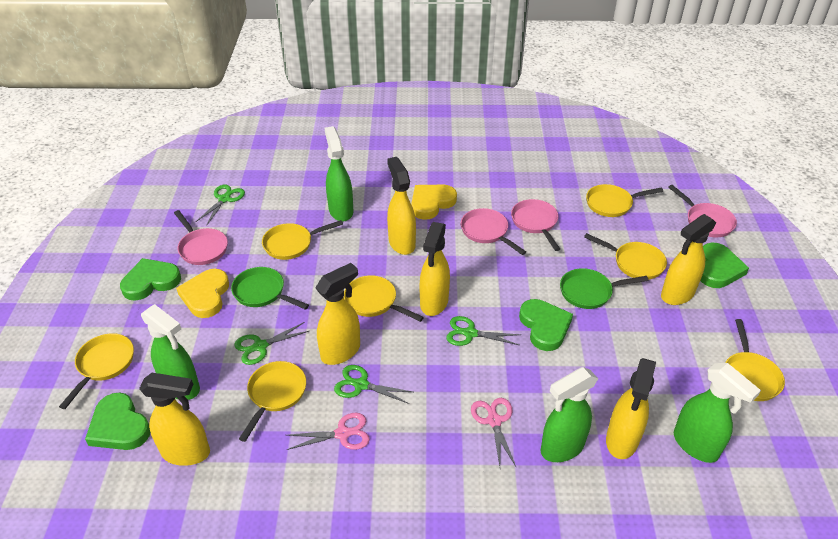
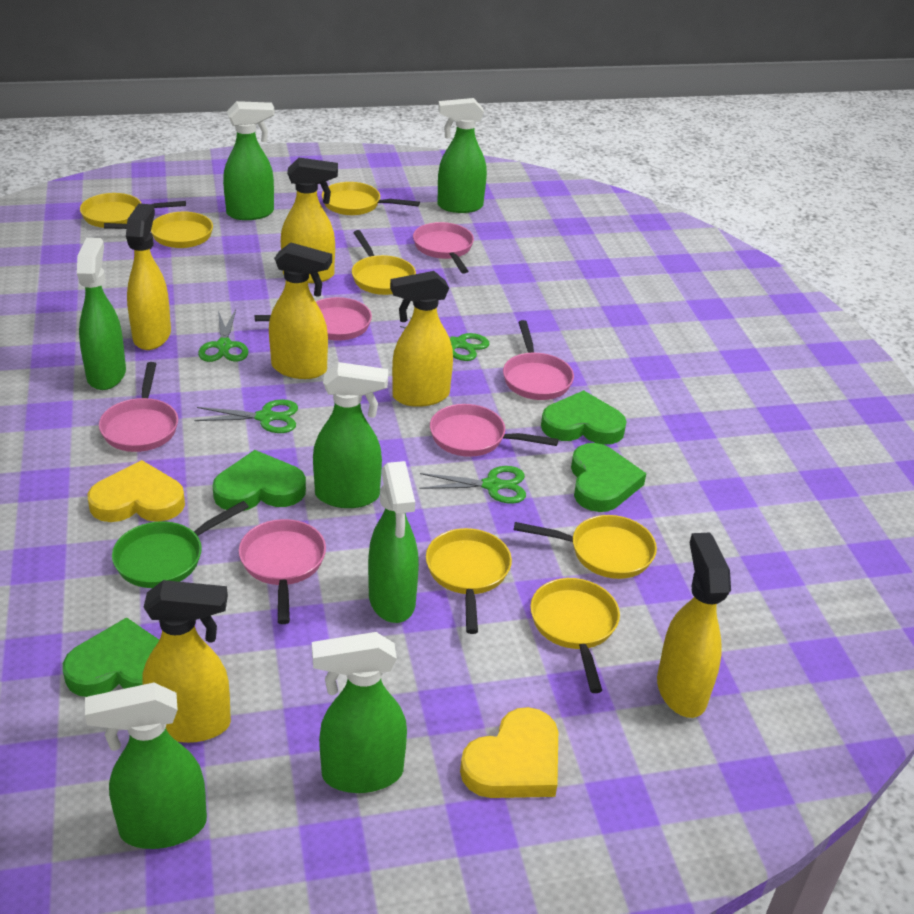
green pan: [231,267,309,310] [560,268,648,309] = 2 -> [112,501,249,588] = 1
green spray bottle: [141,304,200,400] [325,126,353,222] [541,367,598,462] [674,363,761,463] = 4 -> [77,238,126,390] [85,683,207,849] [223,101,275,220] [312,632,407,793] [313,362,388,508] [368,461,419,623] [437,98,487,213] = 7
pink pan: [174,210,228,265] [461,208,526,255] [511,199,560,251] [668,185,737,237] = 4 -> [99,362,178,452] [239,519,326,624] [255,297,372,341] [413,222,474,274] [430,404,559,457] [503,320,574,400] = 6
pink scissors: [287,413,370,450] [471,398,517,468] = 2 -> none = 0

